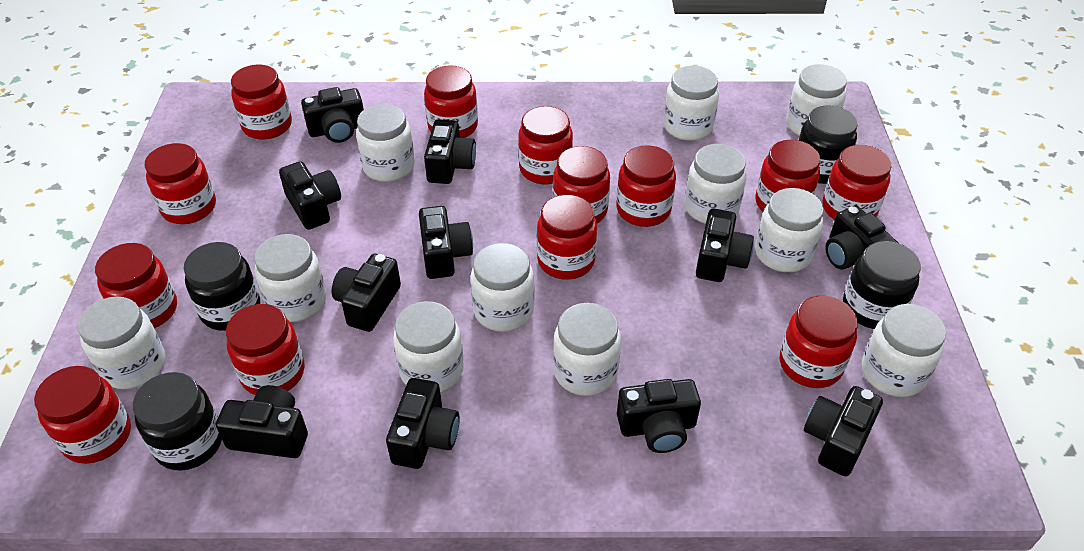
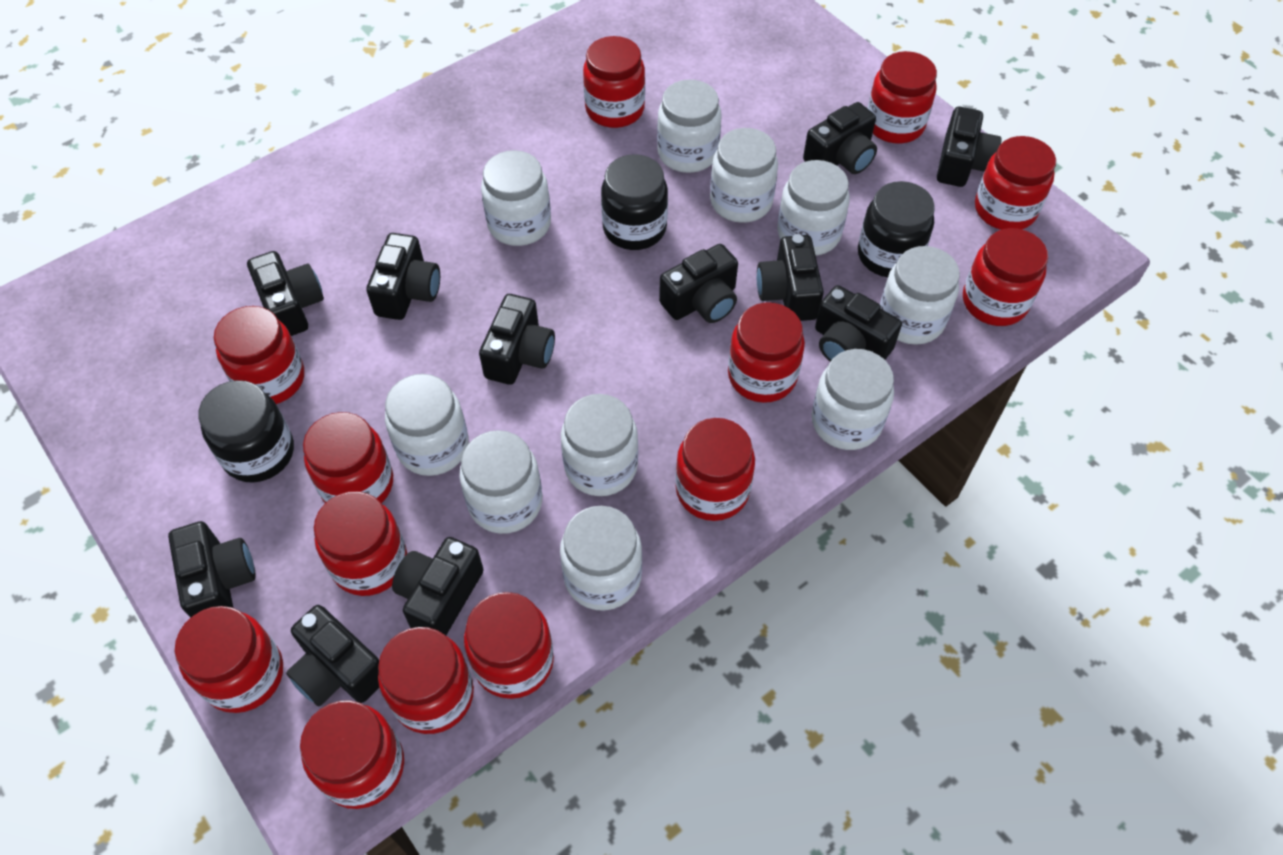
black jar: [133,372,222,471] [184,242,260,331] [798,105,858,184] [843,241,921,329] = 4 -> [198,380,294,483] [601,154,668,250] [858,181,935,277] = 3
white jar: [77,296,165,389] [254,234,326,322] [356,104,415,182] [393,301,464,393] [470,243,535,332] [553,303,621,396] [663,66,719,141] [685,144,747,224] [755,188,824,272] [786,64,847,136] [862,304,946,397] = 11 -> [385,374,469,476] [459,430,542,534] [481,150,551,246] [560,506,642,611] [561,394,638,496] [657,80,722,173] [710,128,778,223] [777,160,850,256] [812,349,894,450] [880,246,960,345] = 10

